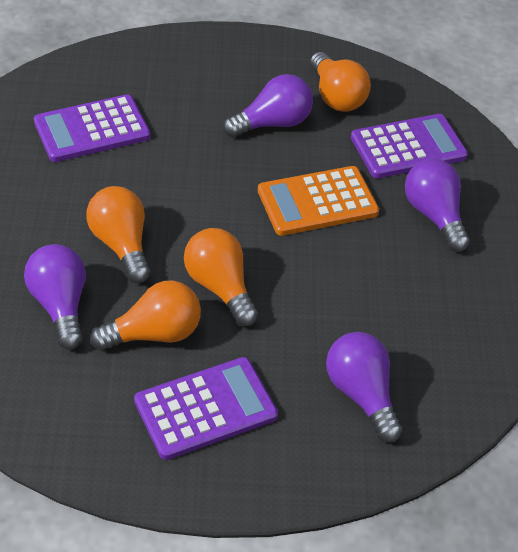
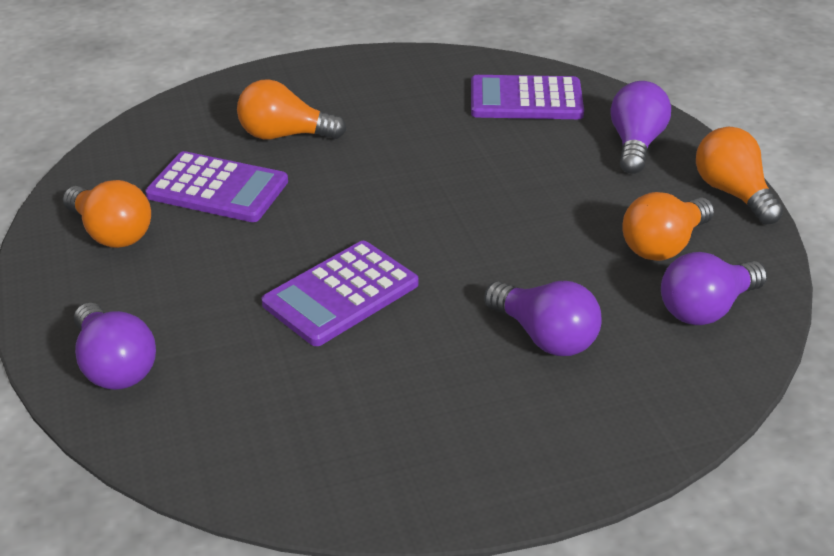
orange calculator: [258,166,379,236] = 1 -> none = 0

